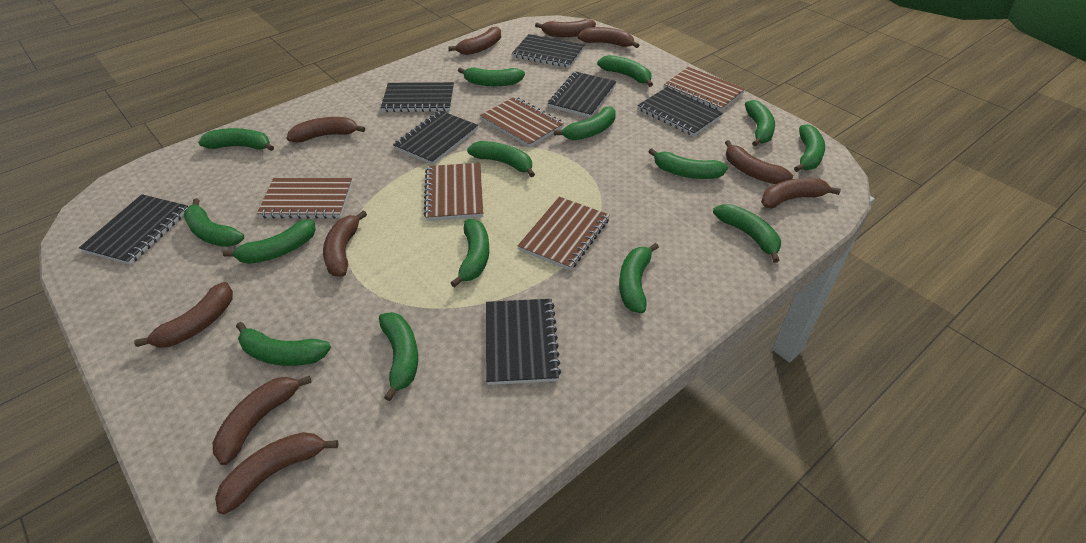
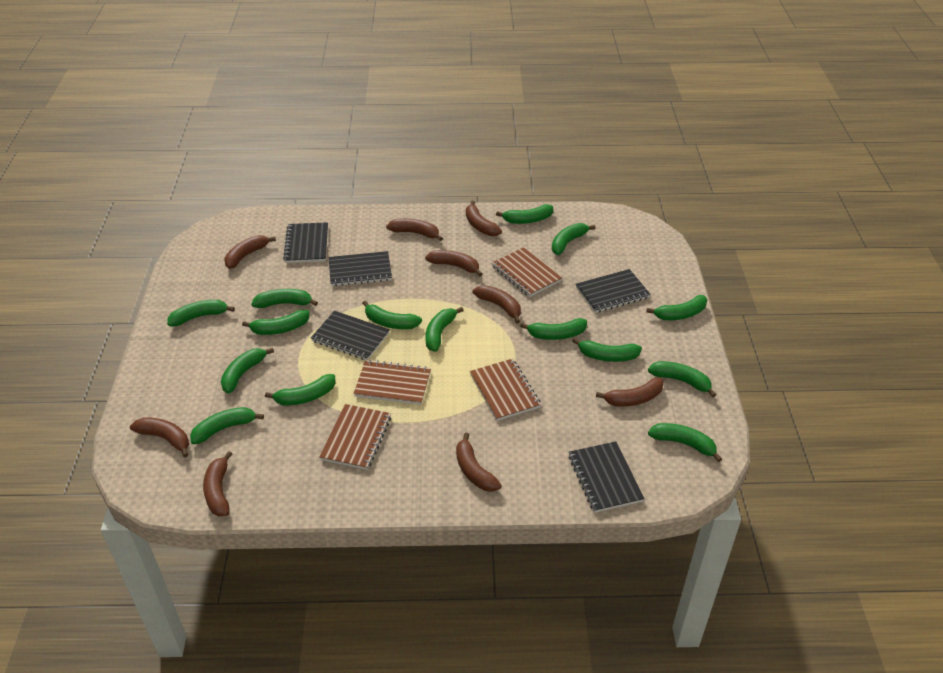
black notebook: [79,194,188,265] [381,82,454,112] [393,110,478,165] [486,299,561,385] [512,34,584,68] [548,71,617,118] [638,87,723,136] = 7 -> [283,222,328,263] [311,311,390,360] [329,251,392,286] [568,441,644,513] [576,269,651,313] = 5
brown banana: [134,282,233,348] [213,376,312,465] [215,432,338,514] [287,117,365,142] [323,210,367,277] [448,27,501,55] [535,19,596,37] [578,27,639,48] [725,140,793,184] [761,178,841,209] = 10 -> [130,417,189,457] [203,451,232,516] [225,235,276,269] [386,218,443,241] [425,250,482,276] [456,432,502,492] [466,201,502,236] [473,285,521,324] [596,377,664,407] = 9
brown notebook: [257,178,352,219] [424,163,483,221] [480,97,564,148] [518,197,610,270] [664,67,745,111] = 5 -> [319,404,391,470] [353,360,431,405] [470,359,541,421] [492,247,562,297] = 4

